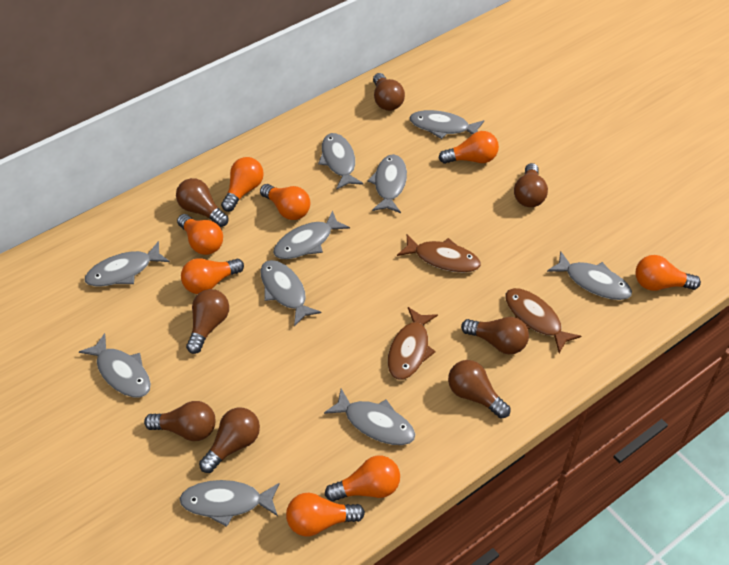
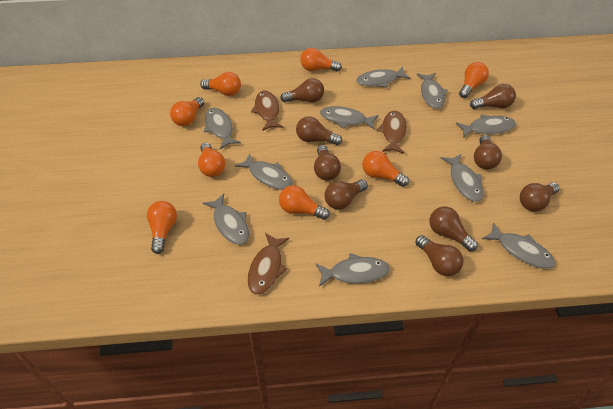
brown light bulb: [144,401,215,441] [176,178,229,227] [186,289,229,354] [199,408,260,473] [373,73,405,111] [448,360,510,419] [461,317,529,355] [514,163,548,207] = 8 -> [280,78,324,103] [296,116,342,145] [314,145,341,180] [325,180,368,210] [415,235,464,276] [429,206,478,251] [470,84,516,109] [474,135,502,169] [520,182,560,211] = 9

